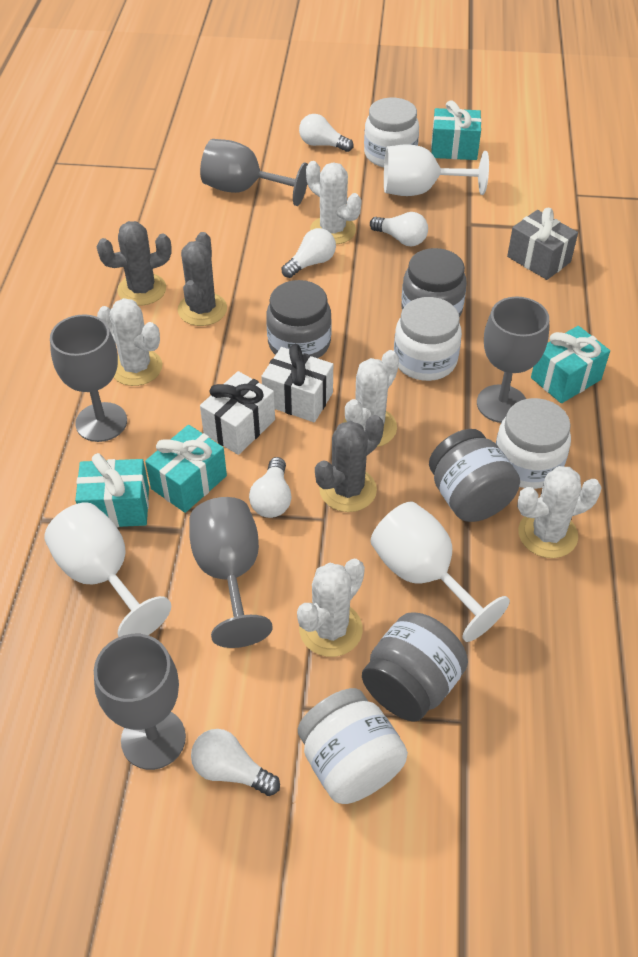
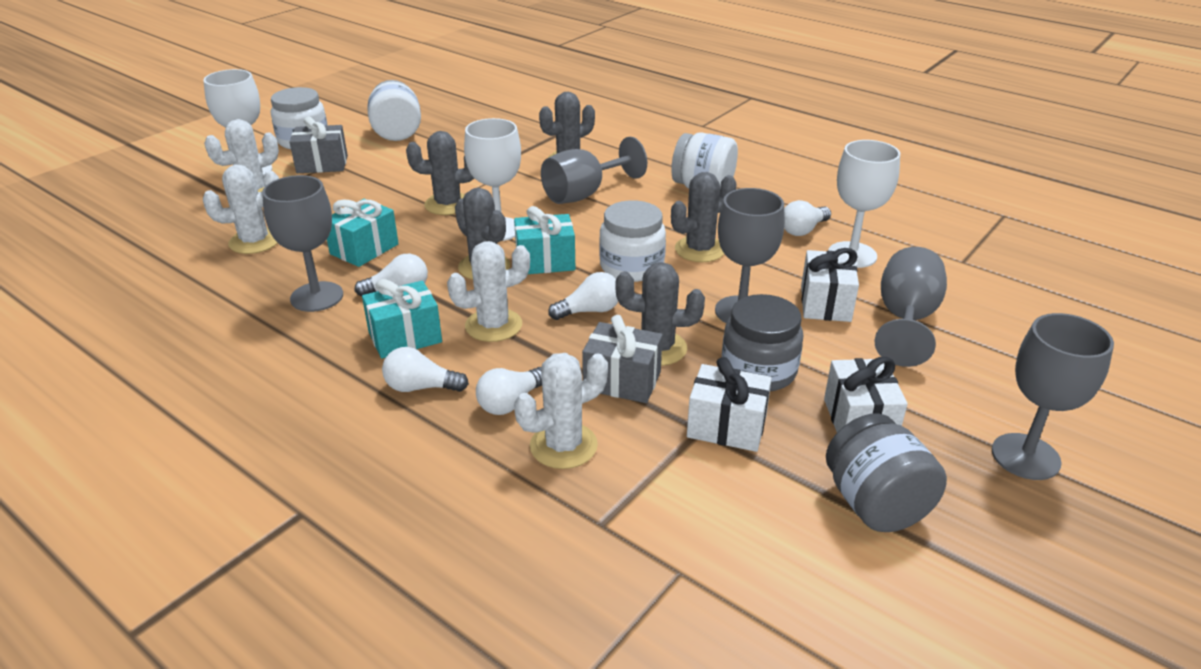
grey cactus: [96,221,172,306] [178,232,227,326] [315,415,384,512] = 3 -> [406,131,475,215] [455,188,510,280] [539,92,595,158] [615,262,705,366] [671,172,736,262] = 5
grey gift: [507,208,578,280] = 1 -> [289,116,348,173] [582,315,663,403] = 2
grey jar: [266,280,332,358] [362,612,468,722] [401,248,467,317] [429,429,520,522] = 4 -> [722,294,803,391] [826,413,947,532] = 2
turquoise gift: [75,453,149,527] [145,425,227,513] [431,100,482,160] [531,326,610,403] = 4 -> [327,199,399,267] [362,279,442,359] [514,206,575,274] = 3
white cactus: [97,298,162,386] [297,559,365,657] [306,161,362,244] [343,350,399,447] [517,466,602,558] = 5 -> [203,165,279,254] [204,119,279,192] [447,241,530,342] [514,353,608,469] = 4
white gift: [200,371,275,455] [261,344,333,422] = 2 -> [687,357,772,452] [801,248,859,322] [824,357,908,432] = 3

